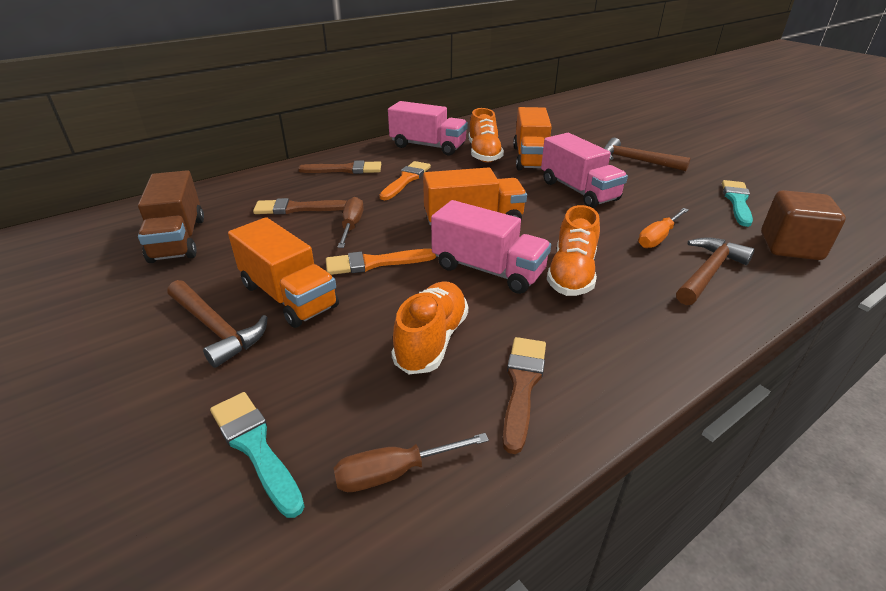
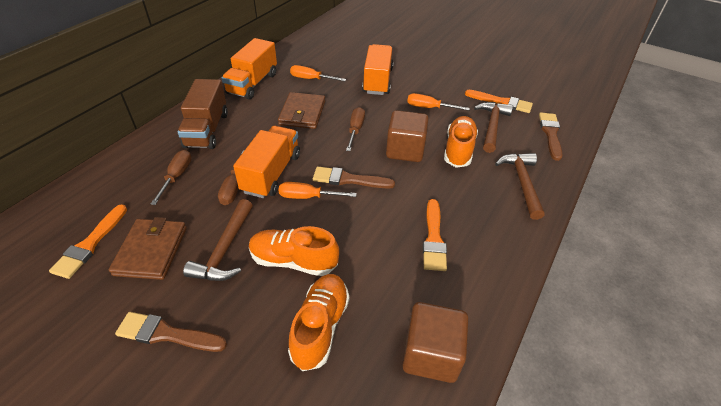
brown cube: [761,190,846,260] = 1 -> [386,110,429,162] [402,302,469,383] = 2
brown screwdriver: [334,433,489,492] [338,197,364,248] = 2 -> [151,150,192,205] [218,151,244,205] [346,107,365,151] = 3
brown wallet: none = 0 -> [109,217,187,280] [278,92,325,129] = 2
orange brush: [326,249,436,275] [379,161,431,200] = 2 -> [49,204,127,279] [423,199,447,271] [465,90,533,113] = 3
orange screwdriver: [638,208,689,248] = 1 -> [279,182,357,199] [290,65,346,81] [407,93,470,111] = 3
pink truck: [388,101,468,155] [431,200,551,294] [541,133,628,208] = 3 -> none = 0
turquoise brush: [210,392,305,518] [722,180,753,227] = 2 -> none = 0

